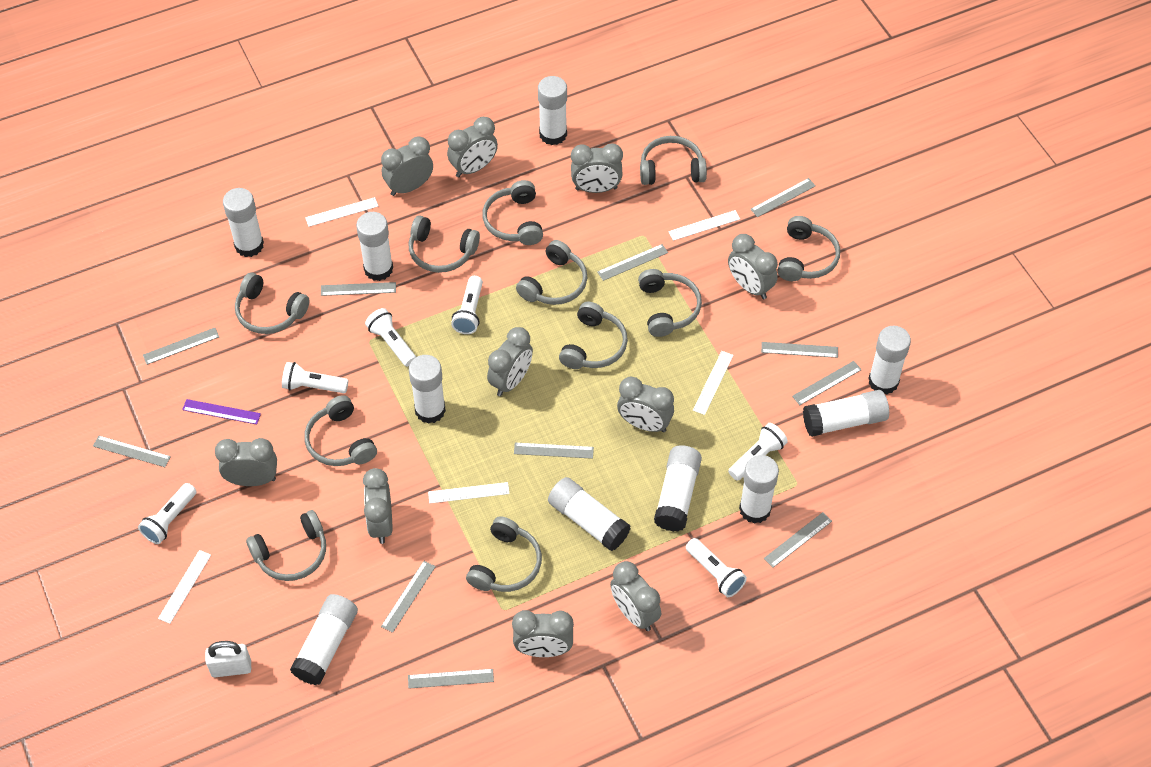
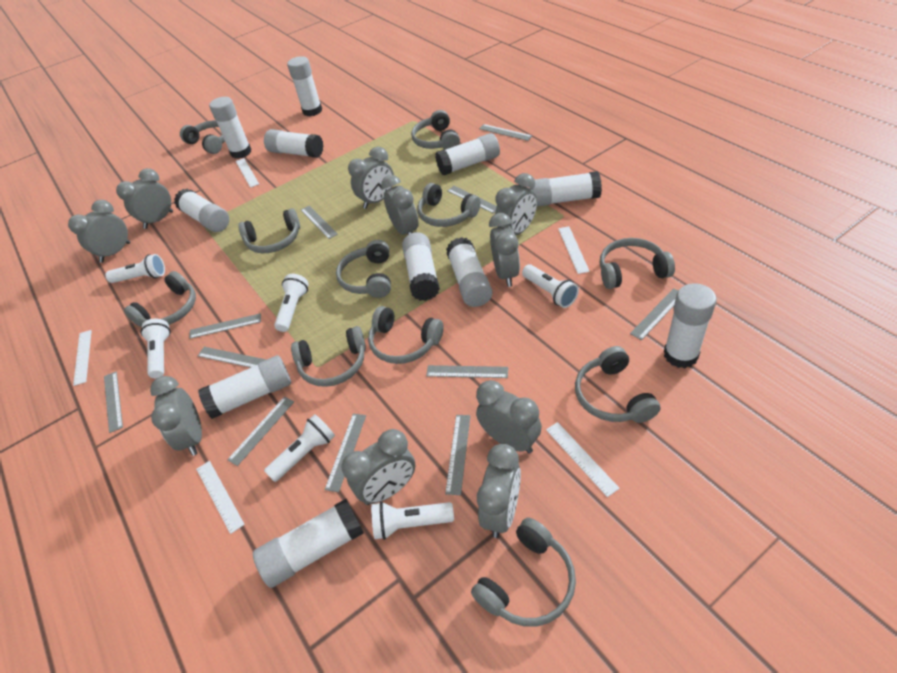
purple ruler: [182,399,261,424] = 1 -> none = 0
white glue stick: [223,188,264,257] [290,594,358,685] [356,212,393,281] [409,355,446,424] [538,76,567,145] [548,477,631,551] [654,445,702,532] [739,455,779,524] [803,390,889,437] [868,326,911,395] = 10 -> [174,189,229,232] [198,355,291,419] [209,97,252,159] [253,499,364,588] [264,129,323,158] [287,56,322,116] [402,232,440,301] [435,133,500,175] [446,237,492,307] [530,171,602,207] [664,283,716,368] = 11
white padlock: [205,641,251,677] = 1 -> none = 0

